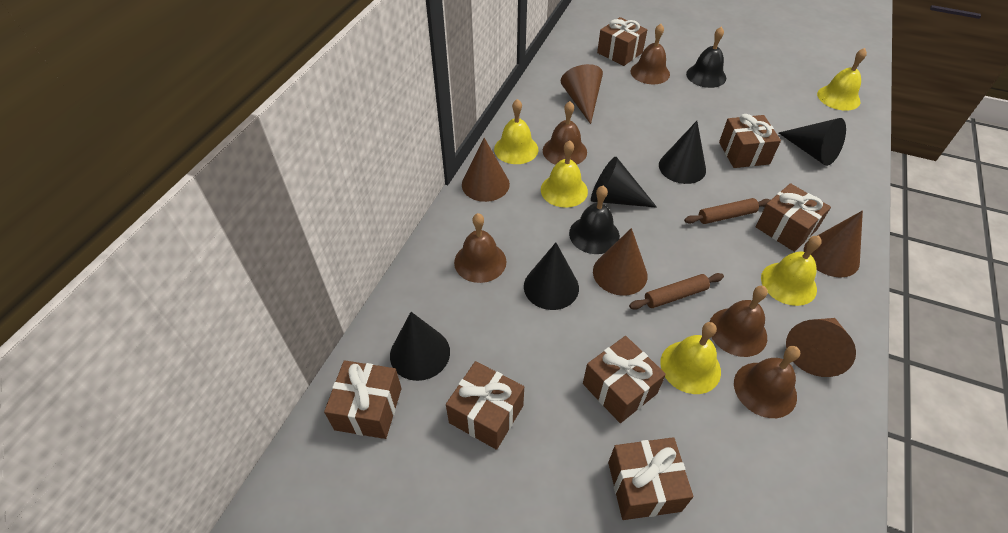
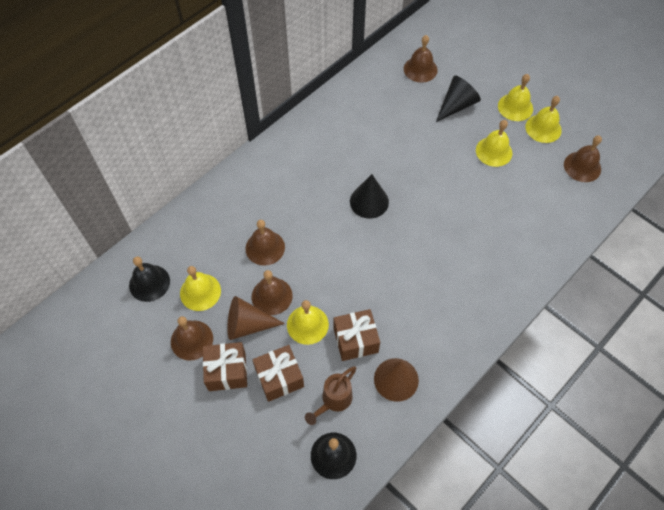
black cone: [390,312,450,381] [524,243,579,310] [591,156,657,208] [659,121,706,184] [779,118,846,166] = 5 -> [350,174,389,218] [436,76,481,122] = 2
brown cone: [462,138,510,202] [561,64,603,124] [593,228,648,296] [786,318,856,377] [804,211,863,278] = 5 -> [227,296,285,340] [374,358,419,402] = 2
brown gift: [324,360,402,439] [446,361,524,450] [583,336,666,423] [597,17,647,66] [608,437,693,520] [719,114,781,168] [755,183,831,252] = 7 -> [203,342,247,391] [252,345,304,402] [334,309,380,361] = 3
brown rolling pin: [629,273,724,310] [684,198,770,224] = 2 -> none = 0
brown watering can: none = 0 -> [305,366,356,425] = 1

